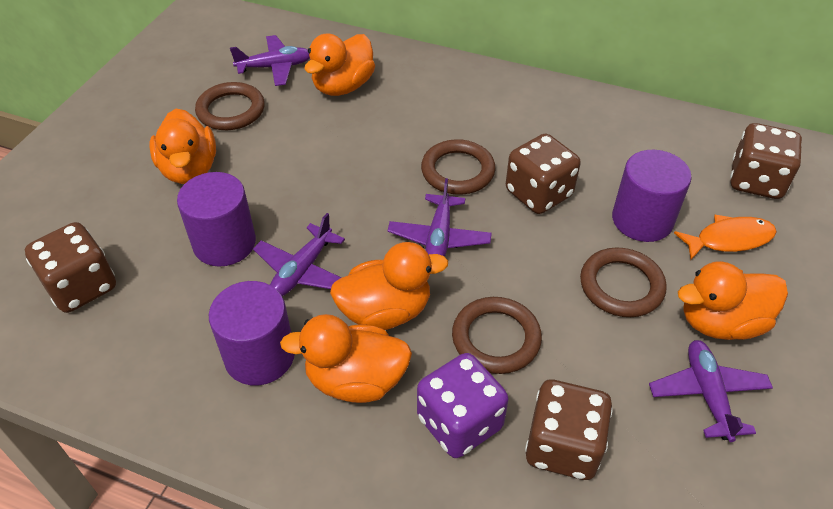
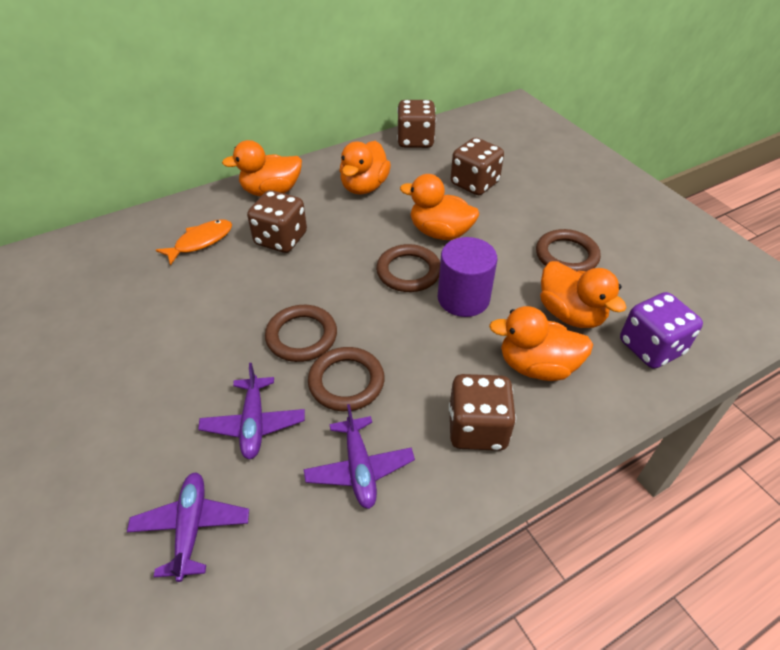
purple cylinder: [177,172,256,267] [209,281,295,385] [612,150,692,242] = 3 -> [438,237,497,317] = 1
purple plane: [230,35,310,86] [253,213,345,297] [387,178,492,257] [649,340,773,442] = 4 -> [127,472,249,582] [198,363,305,459] [304,404,415,509] = 3

